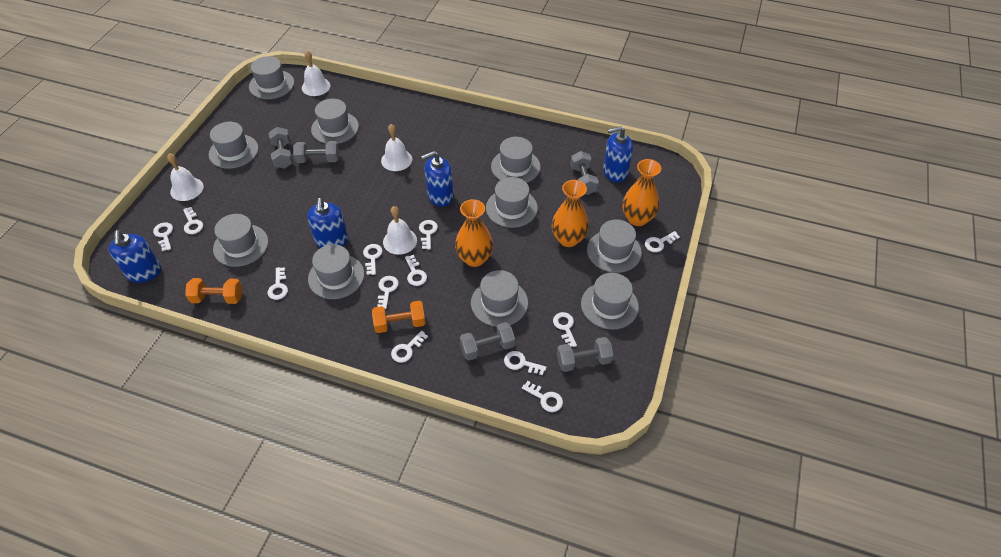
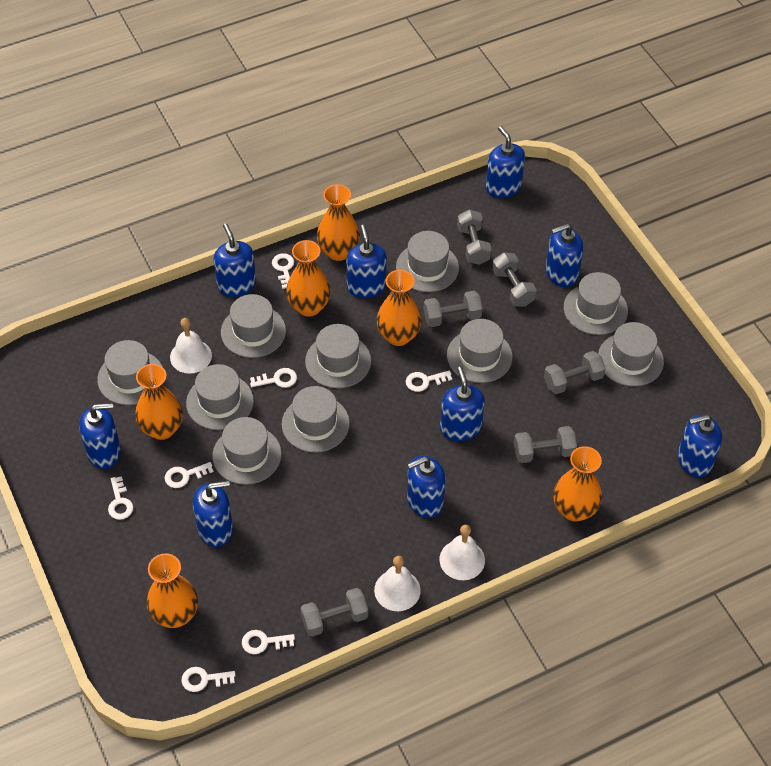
blue soap dispenser: [109,230,161,283] [307,198,349,248] [421,151,454,207] [603,126,633,182] = 4 -> [79,403,121,469] [193,481,233,547] [214,223,256,297] [346,225,387,298] [407,455,445,518] [440,367,485,441] [486,126,525,198] [546,224,583,287] [678,415,722,478] = 9
grey dumbbell: [269,127,293,169] [293,141,339,163] [460,322,515,361] [557,337,613,372] [571,151,599,195] = 5 -> [300,588,368,637] [423,291,483,327] [457,210,492,265] [492,252,537,307] [514,426,577,463] [544,351,606,394] = 6
orange dumbbell: [185,278,242,304] [372,301,426,333] = 2 -> none = 0
orange vase: [455,199,493,267] [552,180,589,247] [622,159,661,226] = 3 -> [135,364,183,440] [147,553,198,628] [286,240,331,317] [317,184,360,261] [376,270,422,346] [553,446,602,522] = 6
white bell: [167,153,204,201] [302,51,330,96] [381,124,412,171] [383,206,417,255] = 4 -> [170,318,212,374] [374,556,421,611] [440,525,485,580] = 3
white key: [153,222,173,251] [183,207,203,234] [268,267,288,300] [363,244,383,275] [377,276,399,309] [391,331,428,363] [405,255,427,286] [419,220,438,250] [504,351,547,375] [522,381,563,412] [553,312,577,347] [645,231,680,252] = 12 -> [108,476,133,520] [164,462,213,488] [181,667,236,692] [242,630,295,654] [250,368,297,388] [272,253,294,289] [406,370,452,392] = 7

